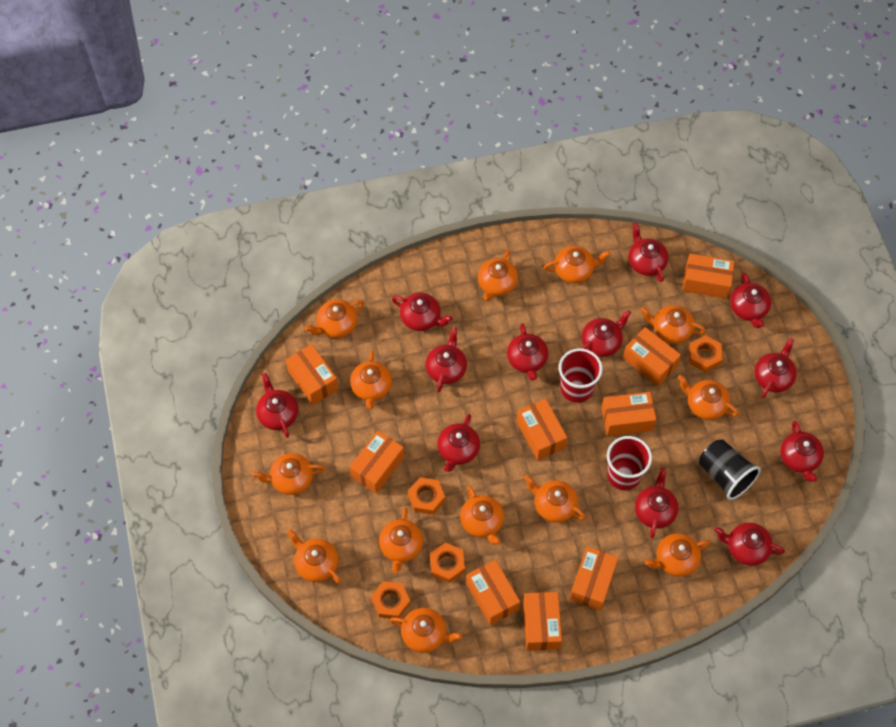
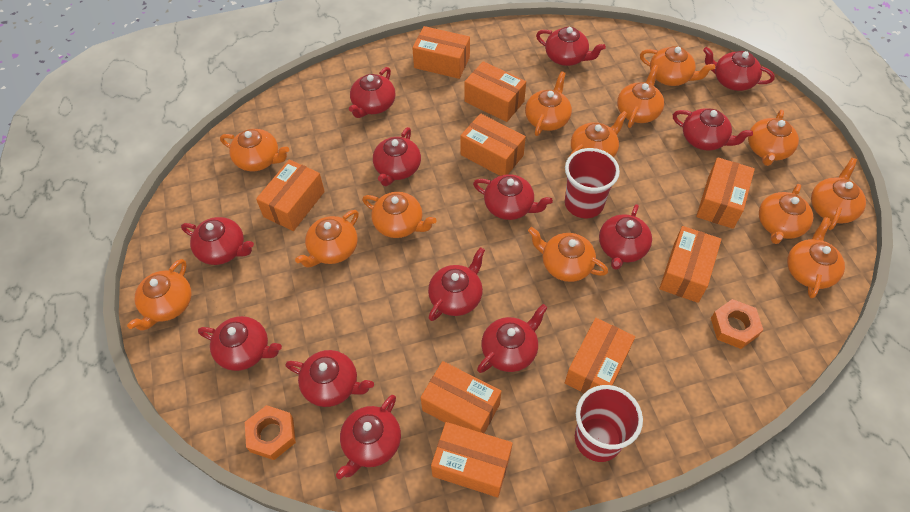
black cup: [699,439,761,500] = 1 -> none = 0
orange nut: [371,581,410,619] [408,477,445,515] [430,542,465,583] [689,335,723,372] = 4 -> [245,405,296,460] [711,299,763,349] = 2
red teapot: [256,373,298,438] [392,293,453,331] [426,327,467,392] [437,414,480,472] [507,323,548,381] [581,310,631,357] [628,222,669,282] [635,467,678,538] [714,523,785,566] [730,273,771,328] [754,338,797,398] [780,421,824,482] = 12 -> [181,217,254,265] [198,316,282,371] [286,350,374,407] [336,395,401,479] [349,67,395,118] [373,127,421,186] [428,247,485,321] [473,174,553,220] [477,304,548,373] [536,27,606,66] [599,204,652,270] [673,108,753,151] [703,47,775,91] = 13

